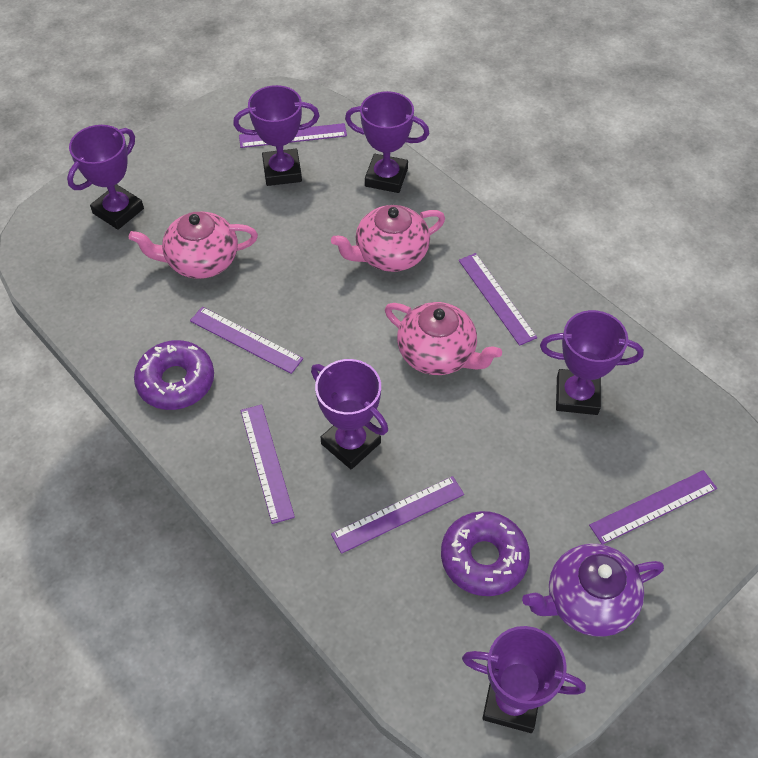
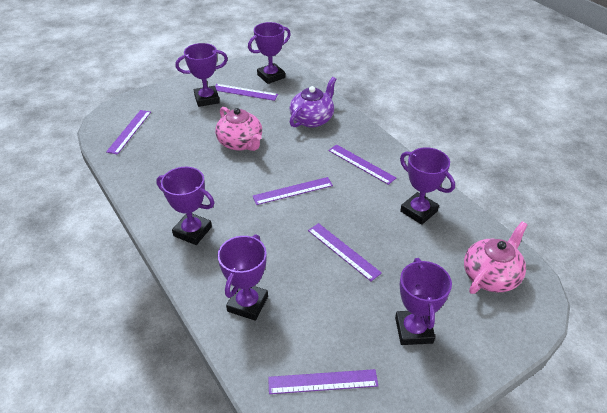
pink teapot: [129,211,258,279] [331,205,445,272] [385,302,502,375] = 3 -> [215,107,262,151] [464,221,527,294] = 2
purple donut: [134,340,214,410] [441,511,530,596] = 2 -> none = 0

